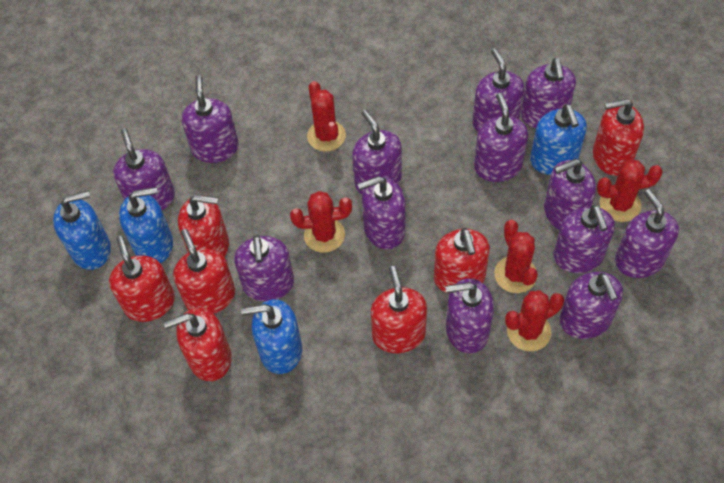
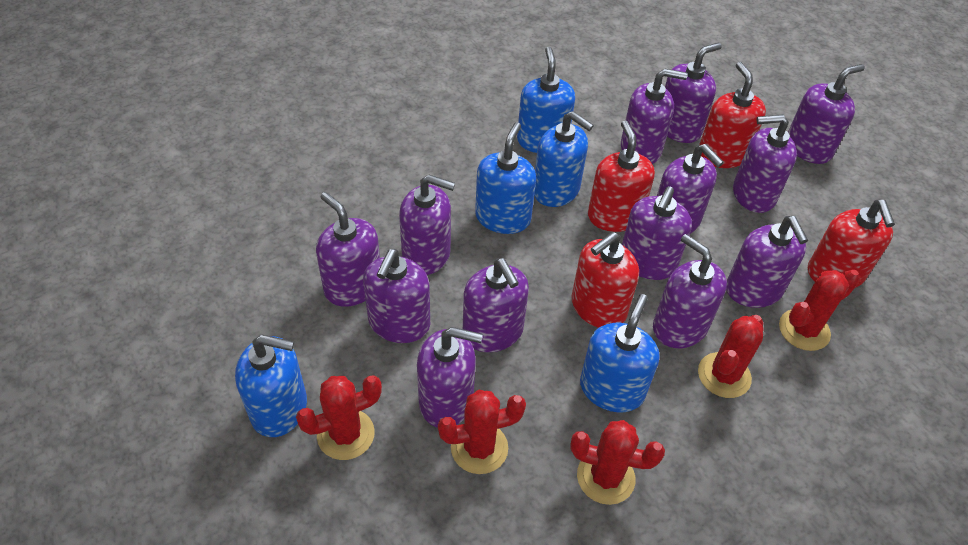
blue soap dispenser: [53,191,111,270] [119,187,173,263] [241,299,302,374] [530,104,587,175] = 4 -> [235,335,307,437] [475,122,536,234] [517,47,575,153] [534,111,594,207] [580,294,659,412] = 5
red soap dispenser: [109,236,175,322] [164,307,232,381] [173,229,235,314] [178,195,229,258] [371,266,427,353] [434,228,490,294] [593,99,644,176] = 7 -> [571,232,639,328] [588,121,655,232] [699,62,766,168] [808,200,895,288] = 4

